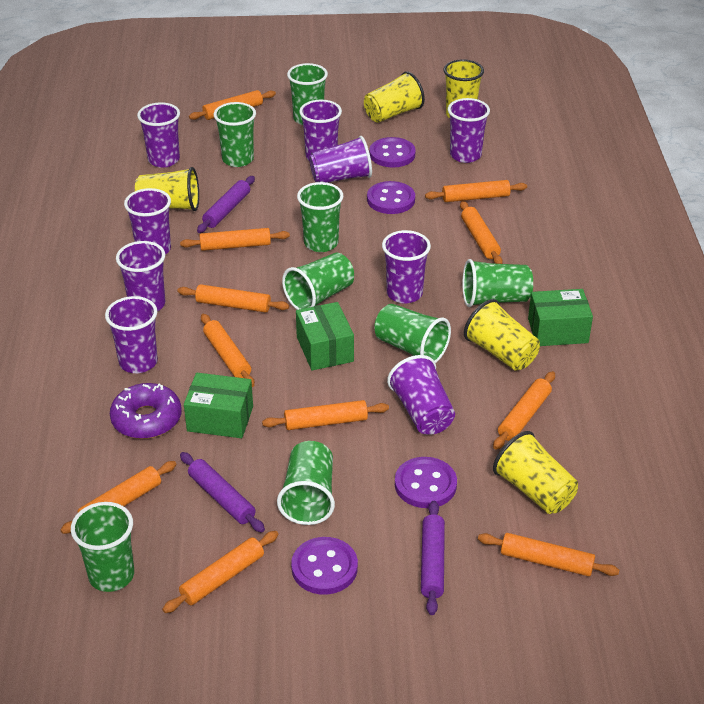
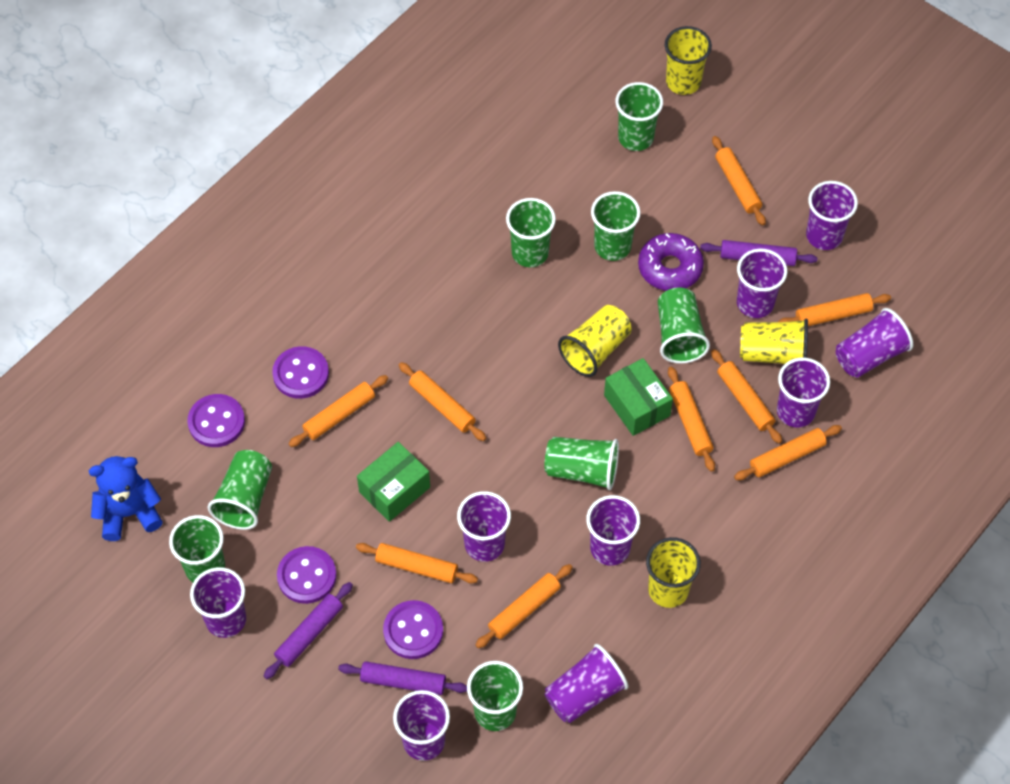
blue teddy bear: none = 0 -> [89,456,163,541] = 1
green box: [184,373,253,438] [296,302,354,371] [528,289,593,346] = 3 -> [357,442,430,522] [604,358,673,436] = 2
orange rolling pin: [60,461,177,534] [162,531,279,613] [177,284,289,313] [180,228,290,251] [189,90,276,120] [201,314,255,387] [262,400,389,430] [425,180,527,202] [460,201,503,264] [478,533,619,576] [493,371,555,449] = 11 -> [289,375,388,447] [356,543,478,583] [399,362,486,441] [475,564,573,648] [668,367,715,472] [711,349,782,444] [712,136,766,226] [734,425,842,480] [778,293,891,326] = 9
yellow cup: [135,167,199,211] [364,71,425,123] [444,59,484,118] [464,299,540,371] [493,431,578,514] = 5 -> [558,305,632,377] [646,537,701,608] [665,26,712,95] [740,319,808,364] = 4

